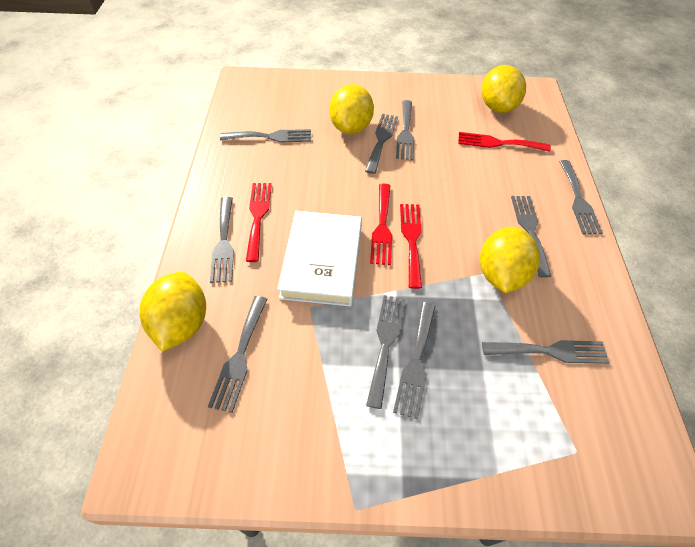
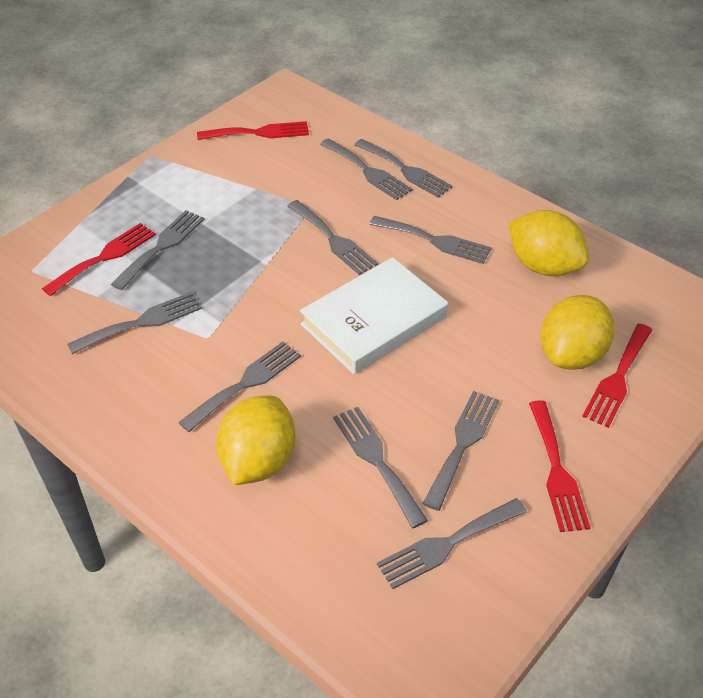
yellow lemon: [140,272,206,352] [329,84,374,134] [480,227,540,293] [481,65,526,113] = 4 -> [216,395,295,485] [508,210,589,276] [541,295,615,370] = 3

